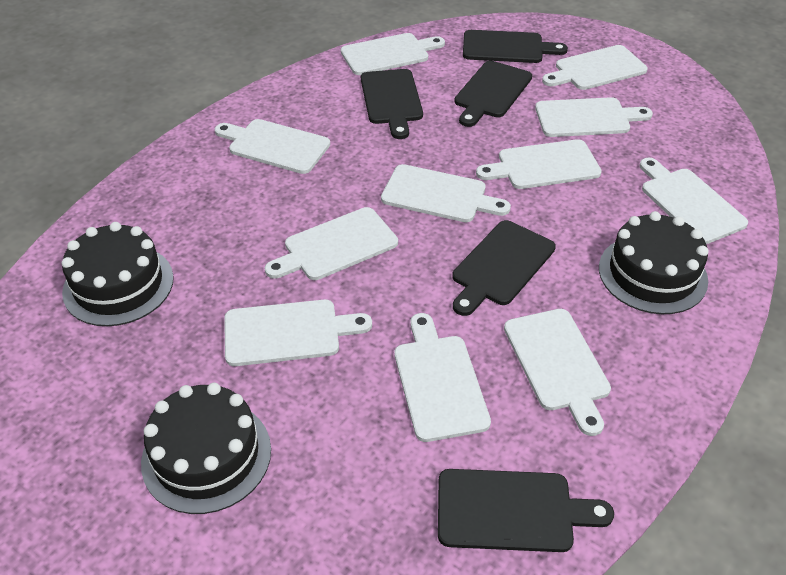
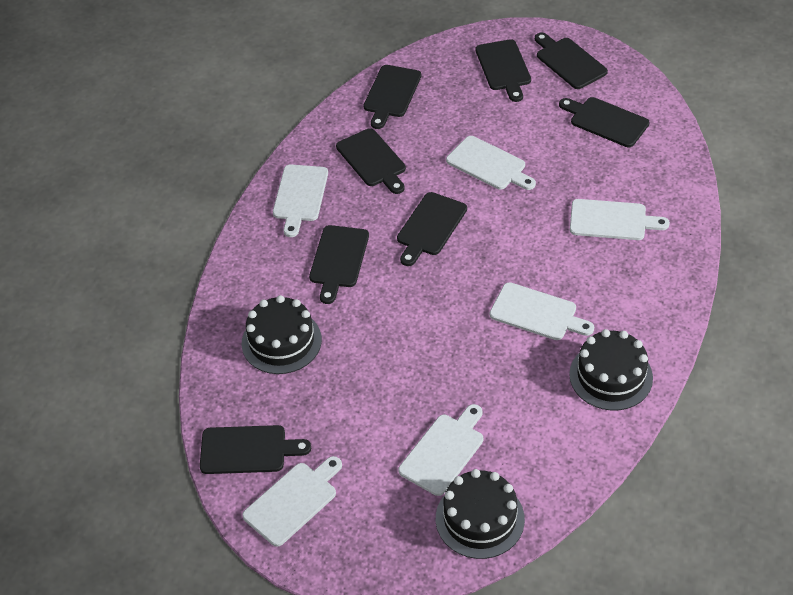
black cutting board: [361,69,423,139] [438,469,614,552] [452,220,556,316] [454,61,532,127] [463,30,568,63] = 5 -> [200,425,311,474] [309,225,369,304] [336,128,406,194] [363,65,421,129] [397,192,467,266] [476,39,531,102] [535,33,608,89] [559,97,650,147] = 8
white cutting board: [215,119,330,174] [224,299,372,366] [265,207,398,280] [341,33,445,75] [381,164,511,222] [394,313,491,442] [476,139,602,189] [504,309,611,436] [535,97,653,137] [542,45,648,90] [639,158,748,244] = 11 -> [242,456,342,547] [273,165,328,237] [398,404,483,496] [446,136,536,190] [490,282,594,340] [570,199,670,240] = 6

